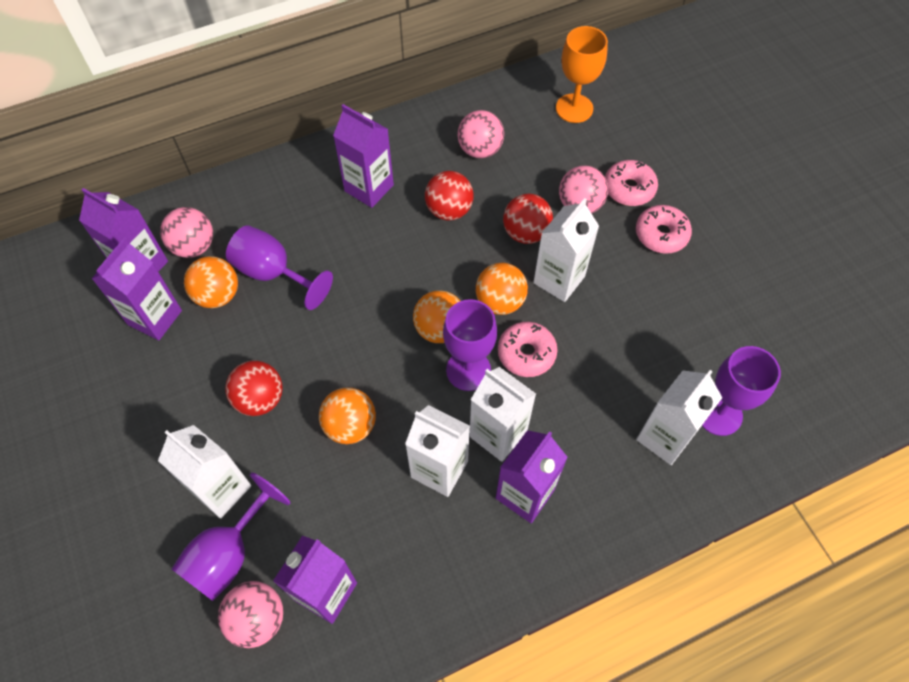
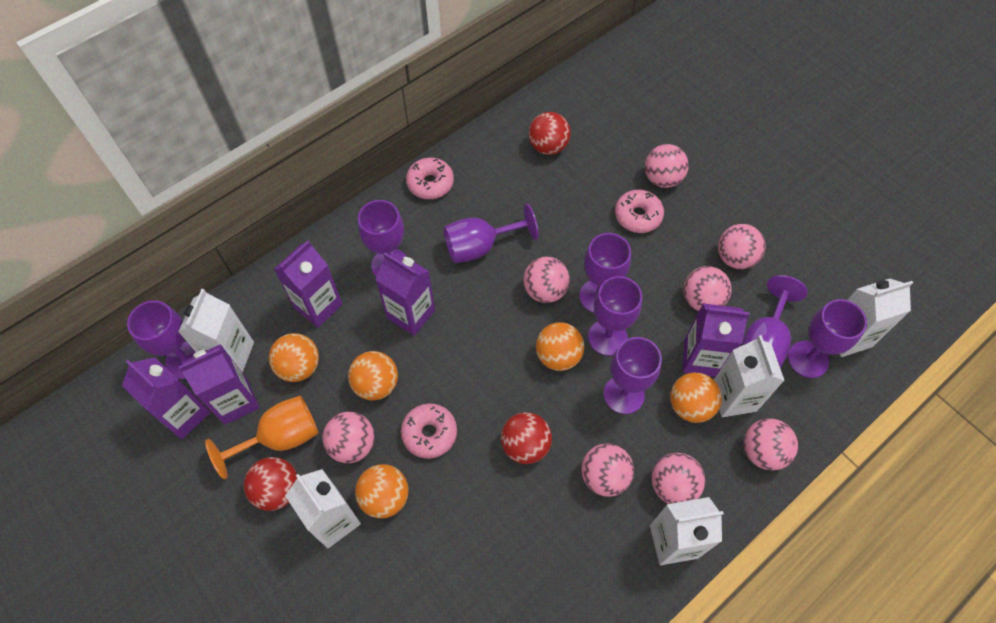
orange ball: [184,256,238,308] [319,387,376,444] [413,290,460,343] [476,263,528,315] = 4 -> [269,333,319,382] [348,351,398,401] [355,464,409,518] [536,322,584,371] [670,373,722,423] = 5
pink ball: [160,207,213,258] [218,581,283,648] [458,110,504,158] [559,166,608,214] = 4 -> [322,412,375,463] [523,257,570,303] [581,443,634,497] [645,144,689,188] [652,453,705,504] [683,266,732,311] [718,224,766,269] [744,418,798,471] = 8
purple goblet: [171,472,290,601] [226,225,333,310] [443,299,497,391] [702,346,781,436] = 4 -> [127,300,196,379] [358,200,407,277] [444,203,538,263] [579,233,631,313] [588,276,642,356] [604,337,662,414] [741,275,808,368] [788,299,867,378] = 8

